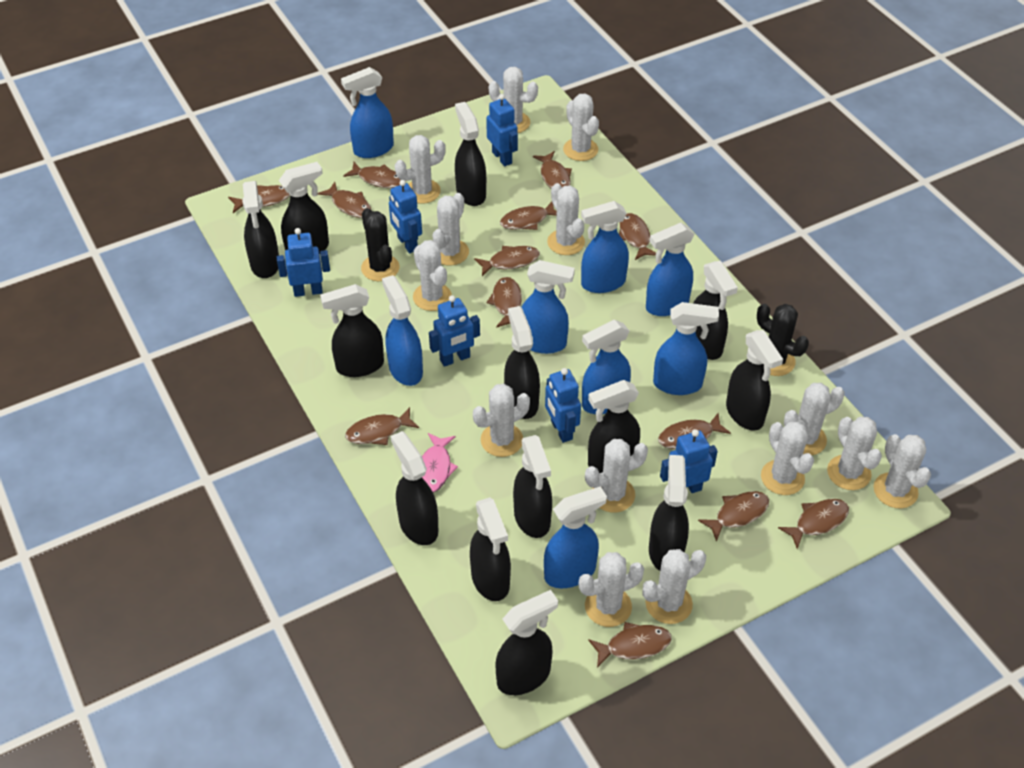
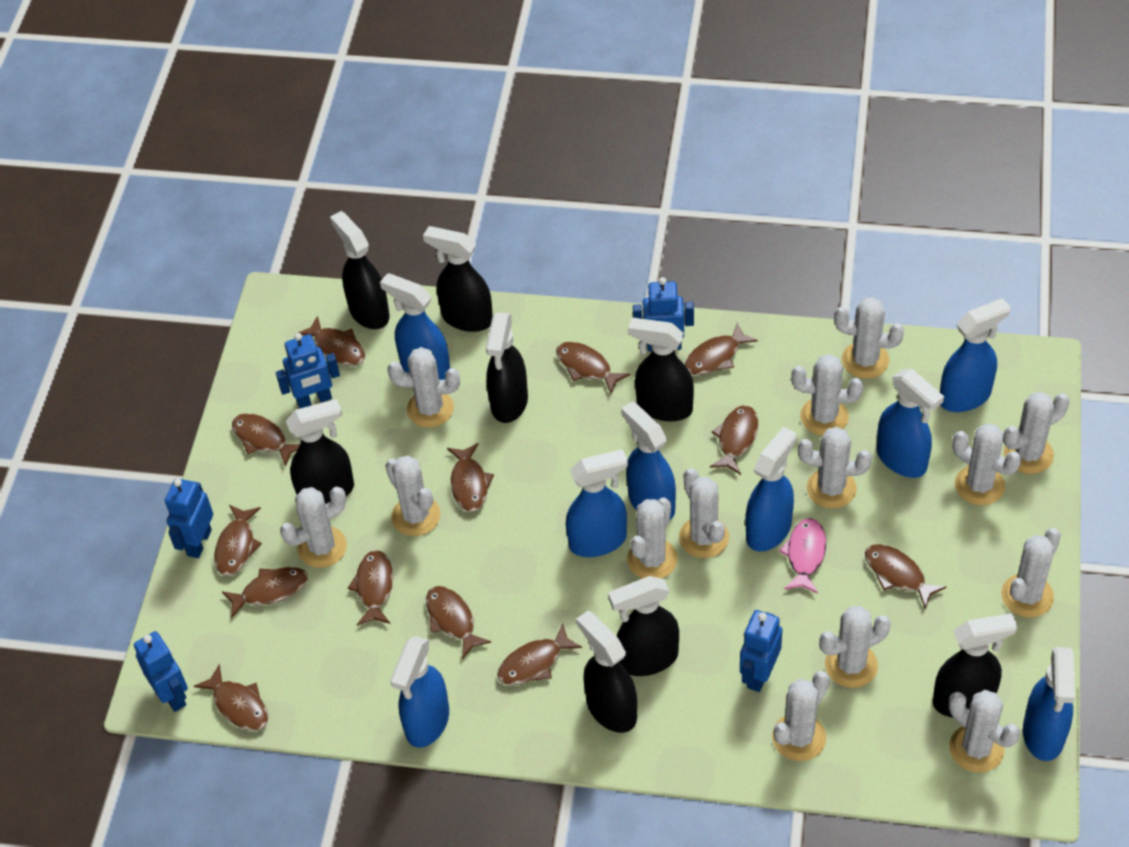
black cactus: [361,208,399,281] [757,304,809,376] = 2 -> none = 0
black spray bottle: [242,181,279,278] [279,162,329,254] [320,284,384,377] [391,431,438,545] [455,102,486,206] [470,498,511,601] [495,590,558,695] [504,306,540,419] [513,435,552,538] [588,380,640,473] [649,455,689,571] [693,261,738,360] [726,330,783,431] = 13 -> [286,399,354,504] [330,211,390,329] [423,226,493,332] [486,312,528,423] [576,611,637,733] [608,576,679,676] [628,318,694,421] [933,613,1018,718] = 8
blue robot: [277,228,330,297] [389,180,422,253] [429,295,480,367] [486,94,518,166] [545,368,581,443] [660,429,718,493] = 6 -> [134,631,188,712] [165,478,213,558] [276,333,340,409] [633,277,694,351] [740,610,782,692] = 5

